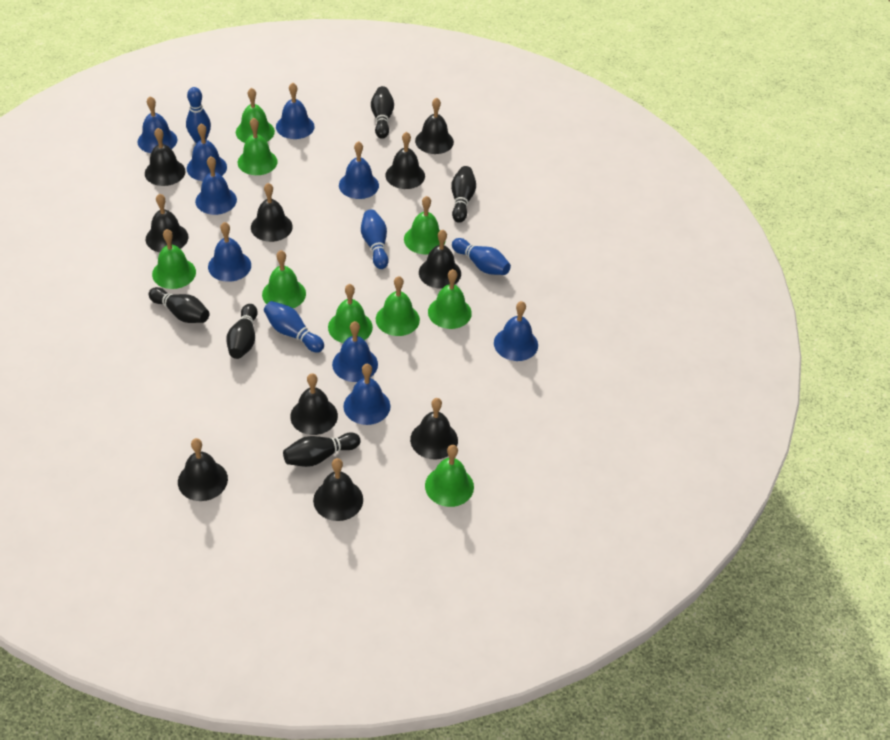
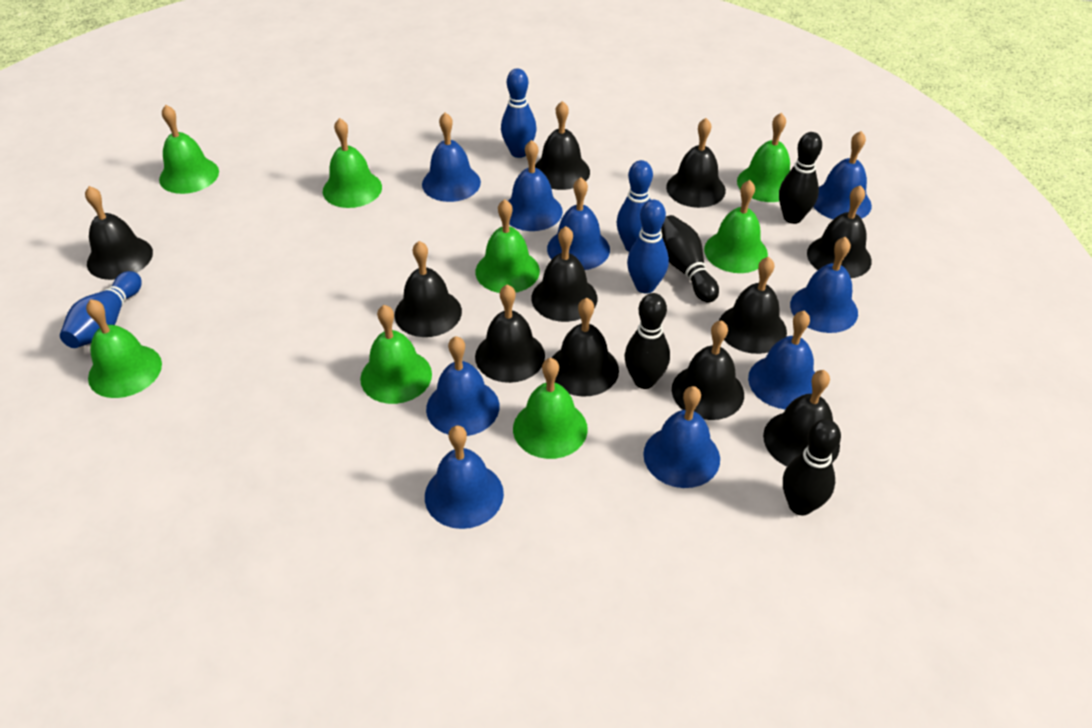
black bell: [145,128,186,186] [146,194,188,253] [178,438,228,501] [251,183,293,242] [290,373,338,435] [313,458,363,521] [385,132,425,189] [410,398,458,459] [415,98,454,154] [419,229,461,289] = 10 -> [85,186,153,280] [394,241,462,337] [475,284,545,383] [531,226,597,322] [535,101,590,190] [552,298,619,396] [666,118,726,208] [672,320,744,420] [719,257,787,354] [763,370,840,466] [807,185,872,278] = 11
black bowling pin: [148,287,209,323] [226,304,258,359] [283,432,360,467] [371,86,394,139] [451,166,476,223] = 5 -> [624,293,670,389] [661,215,719,303] [779,132,822,224] [783,419,841,515] = 4
green bell: [152,229,196,289] [236,88,275,143] [238,118,278,175] [262,250,306,308] [328,284,373,343] [376,276,420,336] [404,196,446,254] [425,445,474,507] [428,269,472,329] = 9 -> [86,299,162,398] [159,105,219,194] [323,118,382,208] [360,305,432,404] [475,199,540,293] [513,358,588,459] [704,180,768,273] [737,113,790,202] = 8

